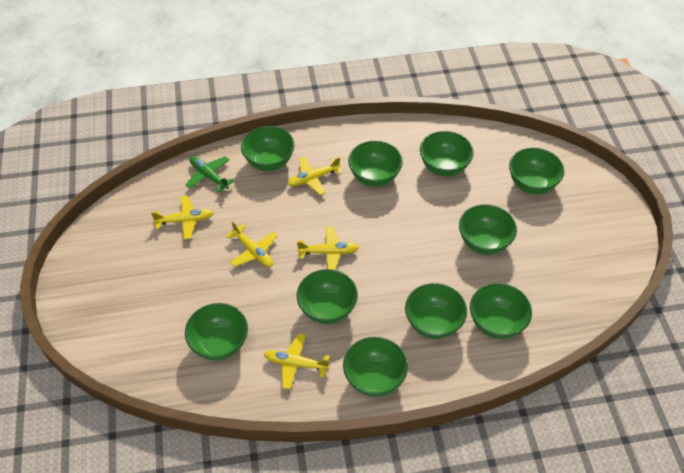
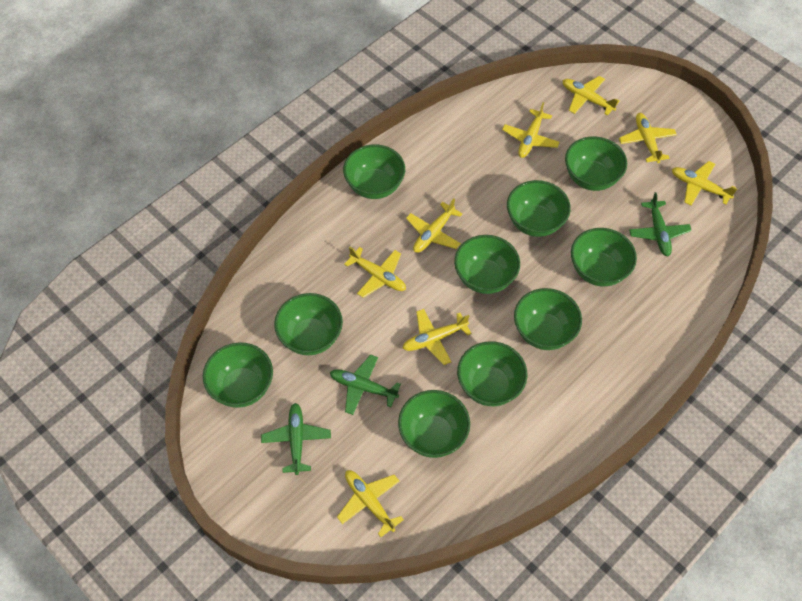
green plane: [186,156,234,193] = 1 -> [261,403,331,475] [330,355,401,415] [629,192,692,256] = 3
yellow plane: [151,196,214,240] [226,221,278,267] [264,334,330,389] [287,156,343,195] [297,226,359,270] = 5 -> [337,470,404,537] [344,247,406,298] [403,309,472,365] [406,198,462,253] [502,102,560,158] [562,76,620,116] [619,113,677,163] [672,161,737,206] = 8

